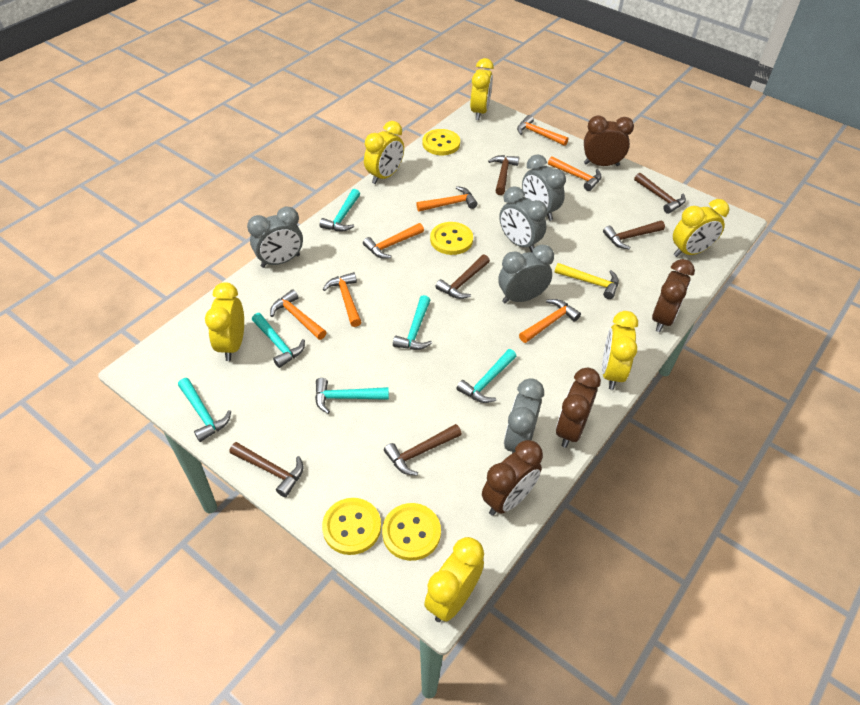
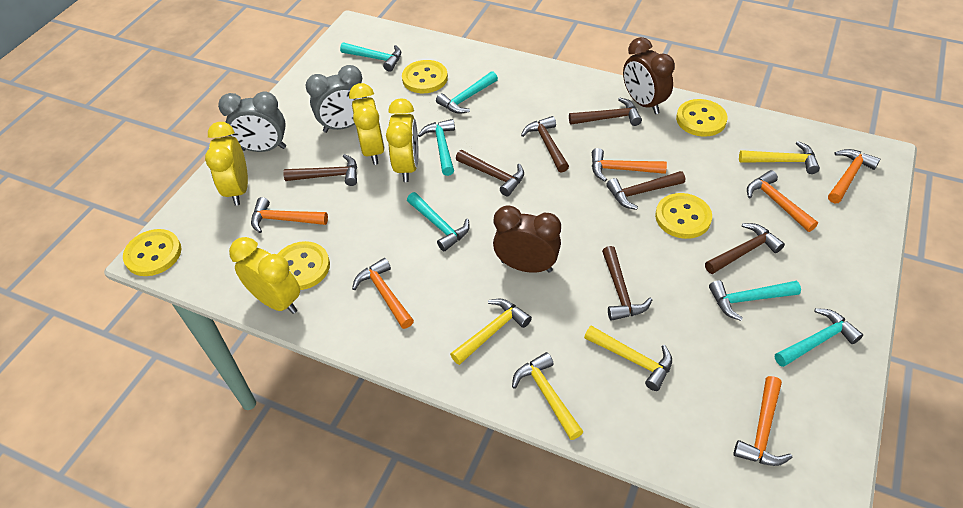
brown clock: [482,440,543,516] [556,368,601,448] [584,115,634,166] [652,259,695,332] = 4 -> [493,205,561,273] [623,37,675,114] = 2
brown hammer: [229,442,304,497] [384,424,462,476] [436,254,490,299] [488,155,519,195] [603,221,665,250] [634,173,686,214] = 6 -> [283,154,357,186] [456,150,524,196] [521,116,569,173] [569,98,642,126] [602,246,652,321] [606,171,685,210] [705,223,785,274] = 7
grey clock: [247,206,303,268] [498,245,554,304] [499,186,547,252] [504,378,544,454] [522,154,566,221] = 5 -> [218,92,286,152] [306,65,367,133] = 2
orange hammer: [270,289,327,340] [323,272,361,327] [363,223,424,259] [416,186,478,212] [517,115,568,146] [519,299,581,343] [548,156,602,191] = 7 -> [251,197,328,233] [352,258,414,329] [592,148,667,182] [734,376,792,466] [747,170,818,232] [828,149,880,203] = 6
yellow button: [322,498,381,555] [382,503,441,561] [423,129,460,155] [430,222,473,255] = 4 -> [123,229,181,276] [278,241,330,290] [402,60,448,93] [655,193,712,239] [676,99,727,137] = 5
yellow clock: [205,282,244,361] [364,121,404,184] [424,537,484,622] [470,58,494,120] [602,311,638,390] [673,199,729,257] = 6 -> [205,122,248,206] [229,237,300,314] [349,83,385,165] [386,98,418,182] = 4
yellow hammer: [555,263,619,299] = 1 -> [450,299,532,365] [512,352,584,440] [584,326,672,391] [739,141,820,174] = 4

